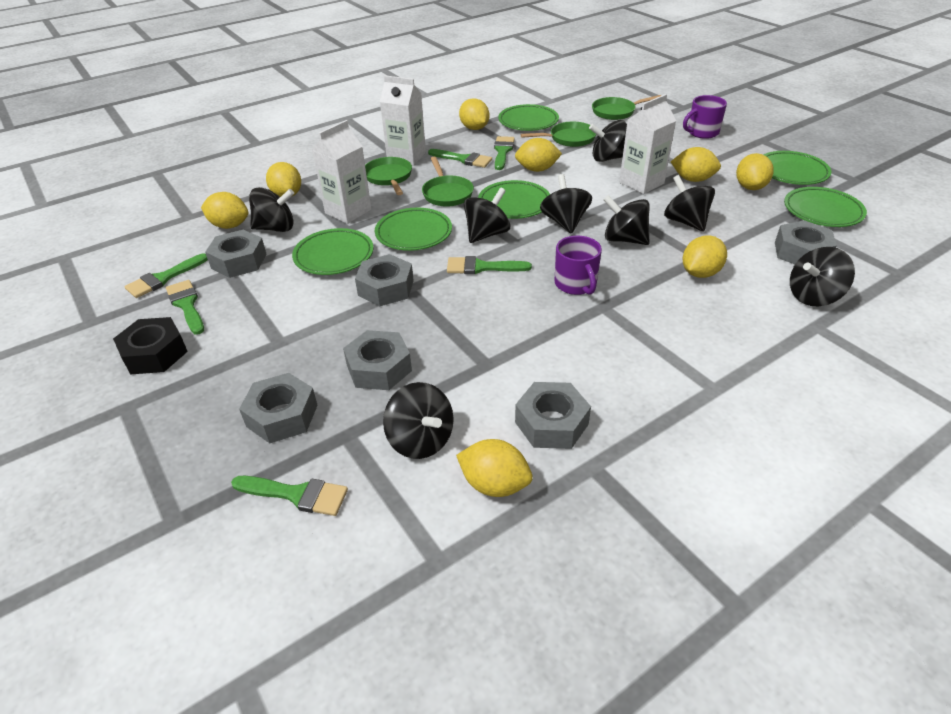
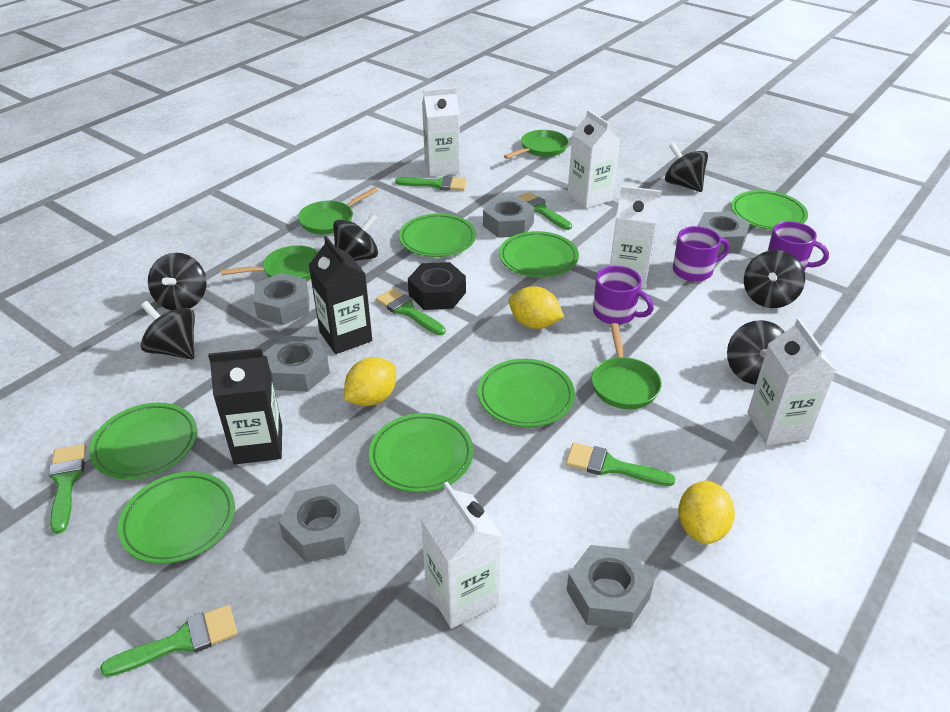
black carton: none = 0 -> [208,348,282,465] [309,236,372,354] = 2
black spinning top: [249,187,294,232] [383,382,454,459] [464,187,511,243] [540,174,592,234] [589,120,627,162] [604,195,650,245] [664,175,715,231] [790,247,855,306] = 8 -> [141,301,195,360] [148,253,207,311] [333,213,378,261] [665,143,708,192] [727,320,785,385] [744,250,805,308] = 6
green plate: [292,228,374,275] [375,208,452,251] [478,180,550,219] [498,104,559,131] [763,151,831,185] [784,187,867,227] = 6 -> [89,403,197,480] [118,472,235,564] [369,413,473,492] [399,213,476,257] [478,359,575,427] [499,231,579,278] [731,190,808,230] = 7
purple mug: [555,236,602,295] [683,95,727,139] = 2 -> [593,266,654,325] [673,226,730,282] [768,221,829,271] = 3
white carton: [312,120,372,224] [380,75,426,166] [619,94,676,194] = 3 -> [420,481,502,629] [422,87,460,177] [567,110,620,209] [610,186,662,288] [747,318,836,445] = 5
yellow lemon: [201,192,248,229] [266,162,301,197] [456,439,533,497] [459,98,490,130] [515,138,562,172] [671,147,721,182] [683,235,727,278] [736,153,774,190] = 8 -> [344,357,396,406] [509,286,564,329] [678,481,735,544] = 3

